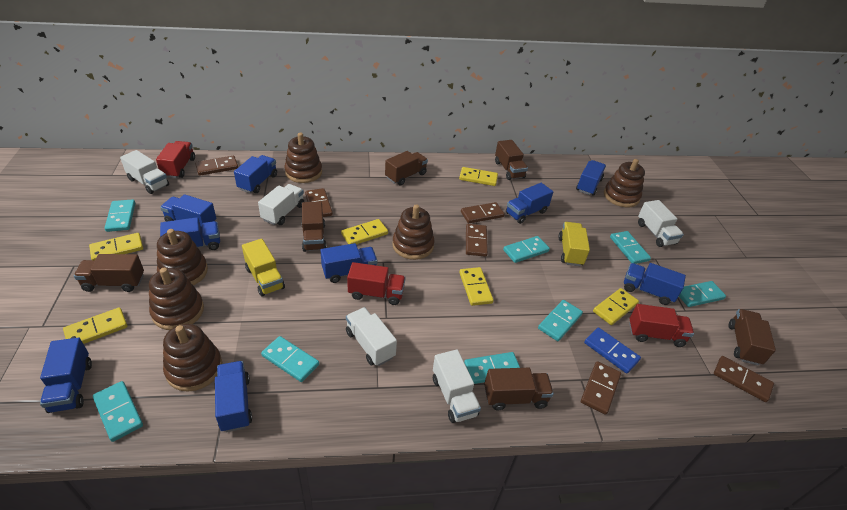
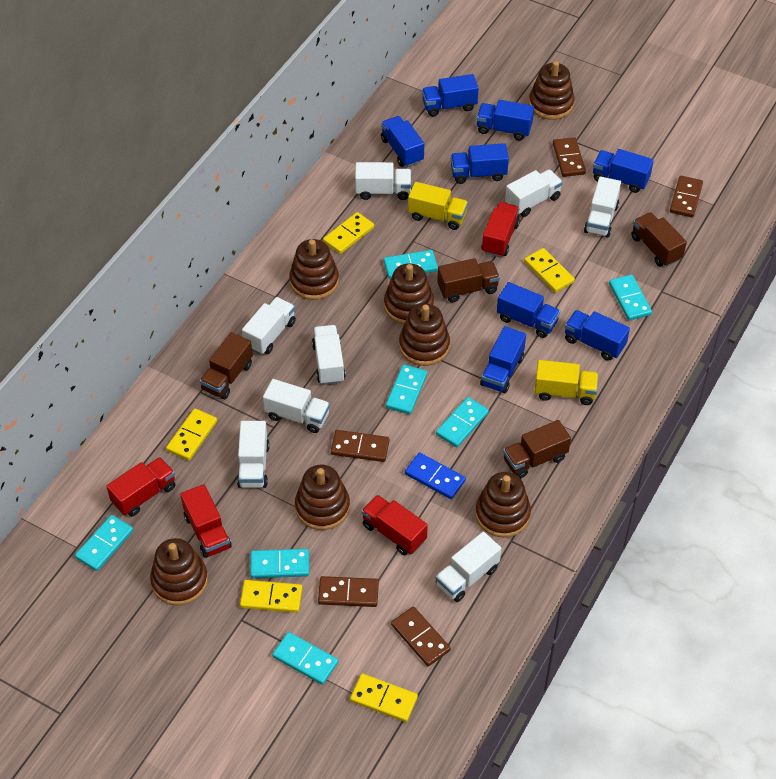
blue truck: [40,338,92,413] [160,194,216,229] [160,217,220,250] [215,361,252,432] [234,155,277,193] [320,243,378,283] [506,183,553,224] [576,160,606,196] [624,263,686,305] = 9 -> [381,116,424,167] [422,74,479,117] [451,143,509,184] [477,100,534,141] [480,326,526,394] [497,282,560,338] [565,310,630,361] [593,149,654,193] = 8
brown domino: [195,156,238,176] [305,188,333,217] [461,202,504,223] [466,224,488,257] [581,361,621,415] [714,356,774,402] = 6 -> [318,576,379,607] [331,430,389,462] [391,606,451,666] [553,137,586,177] [670,176,703,218] = 5
brown stacking toy: [149,268,204,330] [157,229,208,285] [163,324,222,392] [284,133,322,183] [392,204,434,260] [604,159,645,207] = 6 -> [150,538,208,605] [289,239,339,300] [295,465,350,530] [384,263,434,324] [399,303,450,366] [475,472,531,538] [529,61,574,120] = 7
brown truck: [74,254,144,292] [302,201,327,252] [385,151,428,186] [484,368,554,410] [495,140,528,180] [729,309,776,365] = 6 -> [200,332,253,399] [437,258,500,302] [503,420,571,479] [631,212,687,267] = 4
red truck: [156,141,195,178] [347,262,406,305] [629,304,694,347] = 3 -> [106,457,175,516] [180,484,232,558] [361,495,428,555] [481,202,520,257] = 4
turquoise domino: [93,381,143,442] [105,199,135,232] [261,336,319,382] [464,352,520,384] [503,236,550,263] [538,300,583,341] [610,231,651,264] [679,281,726,307] = 8 -> [75,515,133,571] [250,549,309,578] [272,632,338,685] [384,250,438,279] [386,364,427,414] [436,397,489,447] [609,275,652,321] = 7
white truck: [120,150,169,194] [258,184,304,225] [346,307,397,366] [433,350,481,423] [638,200,684,247] = 5 -> [237,421,270,488] [242,297,296,355] [263,379,330,433] [312,325,346,385] [355,162,411,200] [435,532,502,602] [505,169,563,217] [584,177,621,238] = 8
yellow domino: [63,307,128,344] [89,233,143,260] [341,219,388,244] [459,167,498,186] [459,267,494,306] [593,288,639,325] = 6 -> [166,408,217,461] [240,580,302,613] [323,212,374,254] [350,674,418,722] [524,248,575,293] = 5

